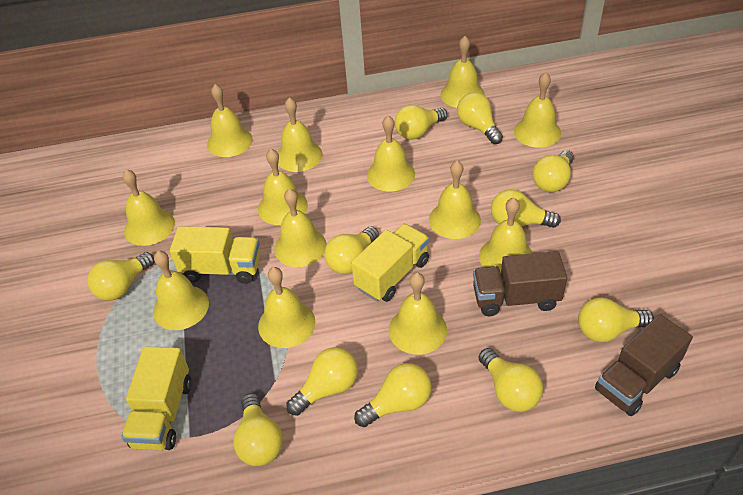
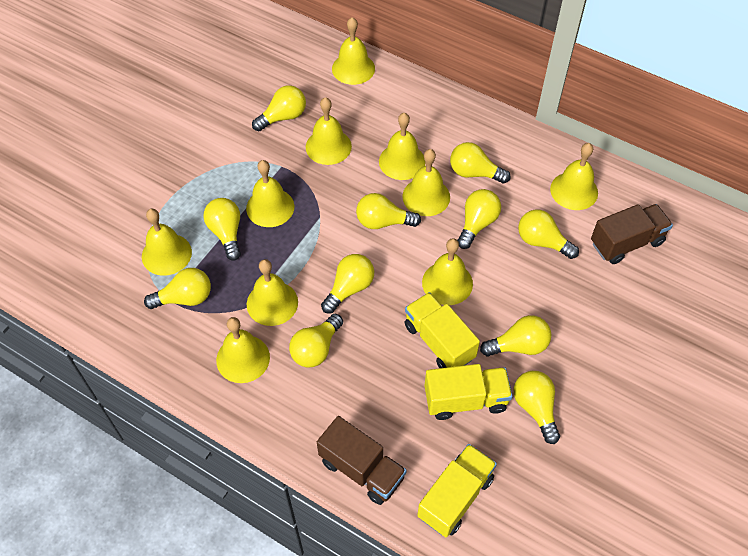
yellow bell: [123,169,175,246] [153,251,209,330] [207,84,253,157] [258,149,308,225] [258,267,315,348] [274,189,327,267] [278,97,323,172] [367,115,415,192] [389,272,447,355] [429,160,481,239] [440,36,485,108] [479,197,533,272] [514,72,561,148] = 13 -> [142,209,192,276] [216,317,270,383] [246,160,294,227] [247,259,298,326] [306,97,352,165] [332,17,375,85] [379,113,425,180] [402,149,450,216] [422,238,473,305] [550,143,598,210] = 10

